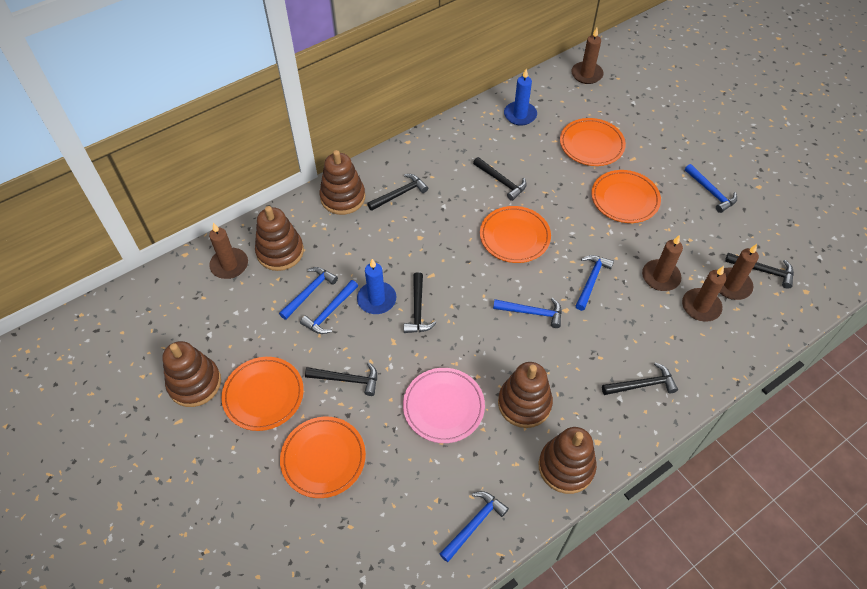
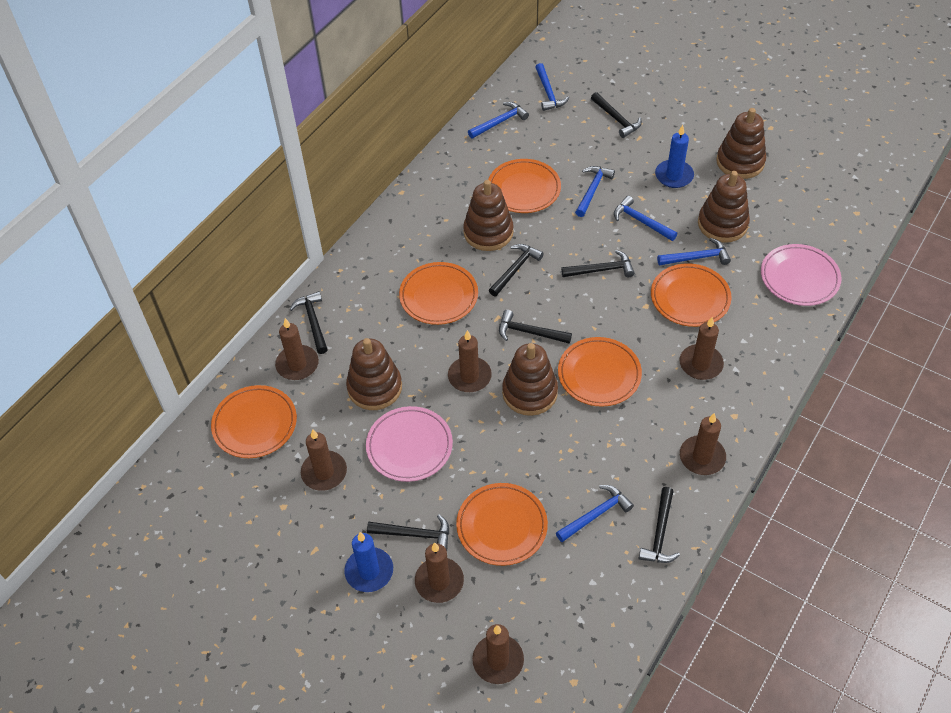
black hammer: [305,363,377,396] [367,174,428,211] [404,272,436,333] [473,157,527,201] [602,362,678,395] [725,253,794,289] = 6 -> [289,291,328,354] [367,514,449,551] [489,244,544,296] [499,310,572,344] [561,250,635,277] [591,92,642,138] [639,487,680,563] = 7
brown candle: [209,223,248,279] [571,28,604,84] [642,236,683,291] [682,266,726,322] [719,244,759,300] = 5 -> [275,318,319,380] [301,429,347,491] [415,543,464,603] [448,330,492,392] [472,624,524,684] [680,317,724,380] [680,413,726,475] = 7
orange plate: [222,357,304,431] [280,417,366,498] [480,206,551,263] [560,118,626,166] [591,170,661,223] = 5 -> [211,385,297,458] [399,262,478,325] [456,483,548,566] [488,159,561,213] [558,337,642,407] [651,263,732,327] = 6
pink plate: [403,368,485,443] = 1 -> [366,406,453,482] [761,244,842,306] = 2

